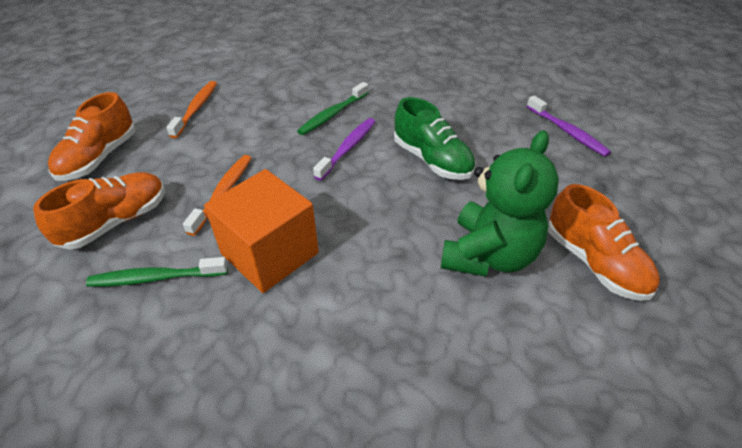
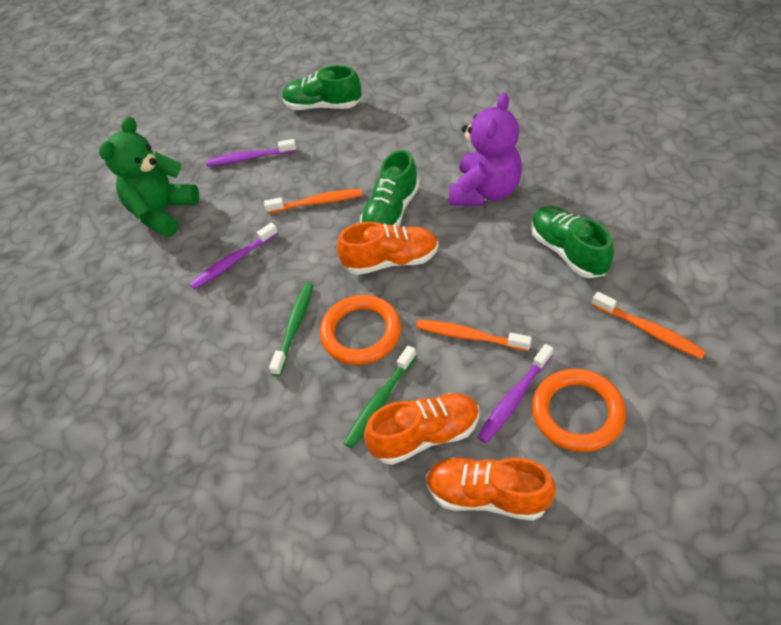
green shoe: [394,97,476,180] = 1 -> [282,65,362,110] [360,150,419,226] [531,206,614,278] = 3
orange cube: [204,169,319,293] = 1 -> none = 0
orange ring: none = 0 -> [320,295,401,365] [532,369,626,452] = 2
orange toothbrush: [166,81,217,138] [183,155,251,236] = 2 -> [264,189,363,213] [416,320,532,351] [592,292,706,359] = 3
purple teddy bear: none = 0 -> [449,93,522,206] = 1
purple toothbrush: [313,118,375,181] [527,96,611,157] = 2 -> [190,223,278,290] [206,139,297,167] [478,344,553,443] = 3

